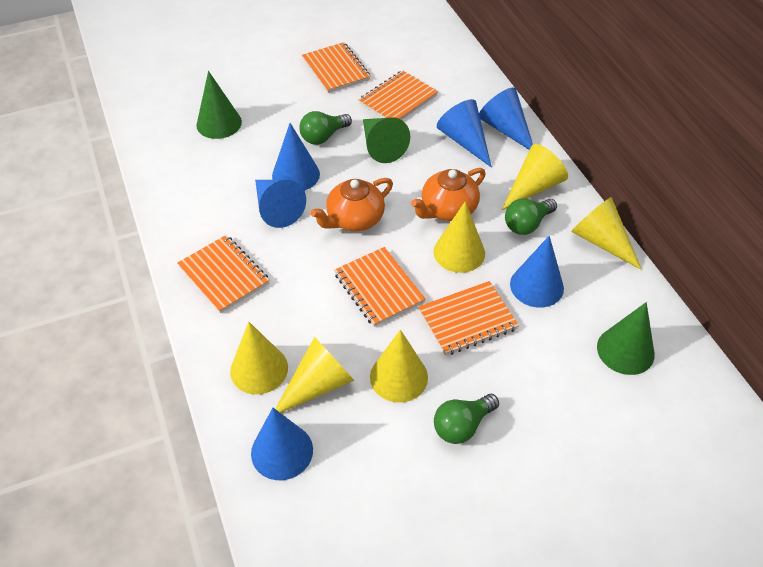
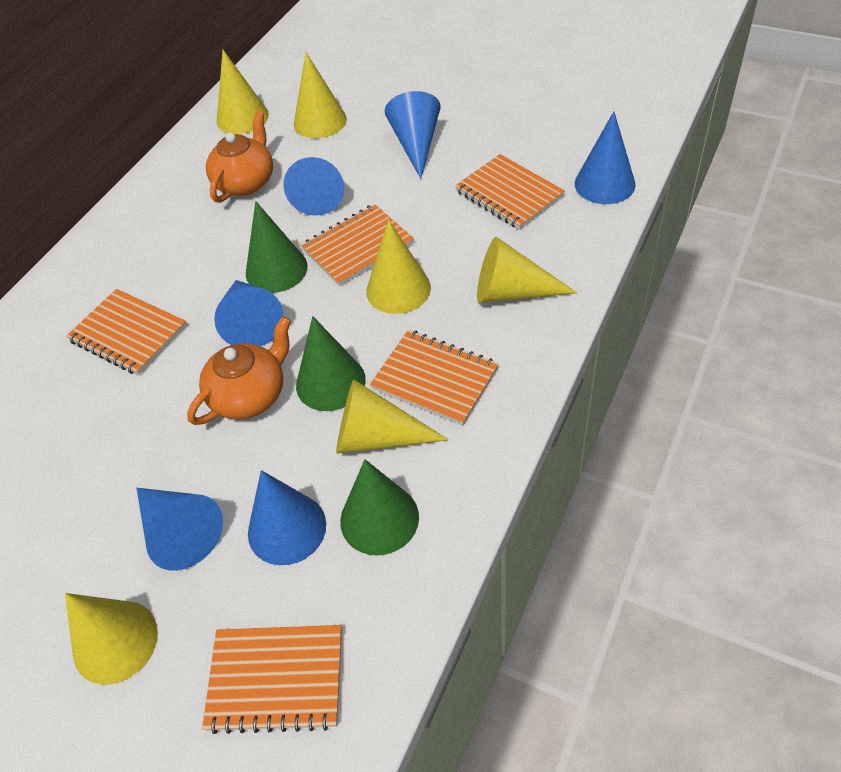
green light bulb: [299,111,352,145] [434,394,499,444] [505,199,557,235] = 3 -> none = 0

